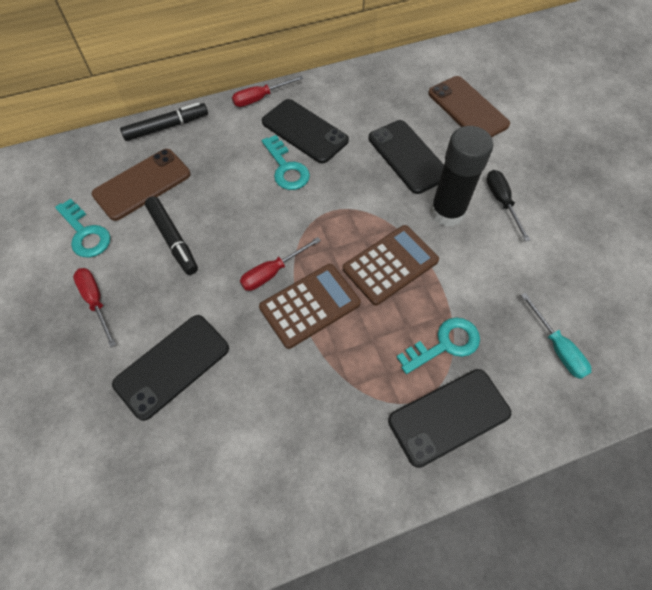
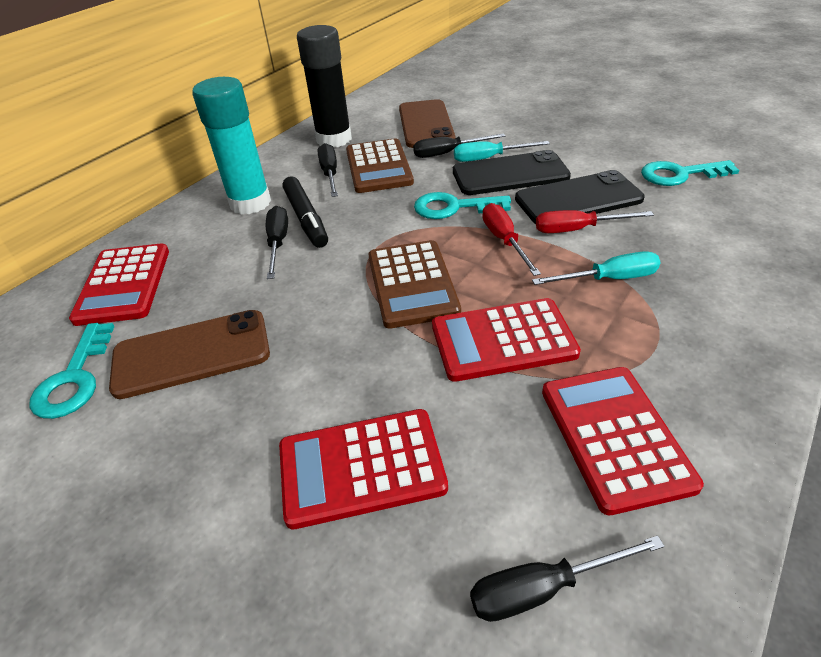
black marker: [120,102,208,141] [145,196,198,275] = 2 -> [282,176,328,248] = 1
black phone: [112,315,229,421] [262,99,349,163] [368,120,444,194] [388,369,511,468] = 4 -> [453,150,571,195] [515,170,645,224] = 2
black screwdriver: [487,170,530,242] = 1 -> [266,206,288,279] [318,143,338,197] [413,133,505,158] [470,536,664,622] = 4
red calculator: none = 0 -> [69,243,169,326] [279,409,448,529] [432,298,581,382] [542,367,704,515] = 4
red screwdriver: [73,268,116,347] [232,76,303,107] [240,237,321,291] = 3 -> [482,203,541,276] [536,210,654,233] = 2
turquoise glue stick: none = 0 -> [192,77,271,215] = 1
turquoise screwdriver: [521,293,592,379] = 1 -> [454,141,550,162] [532,251,661,285] = 2

